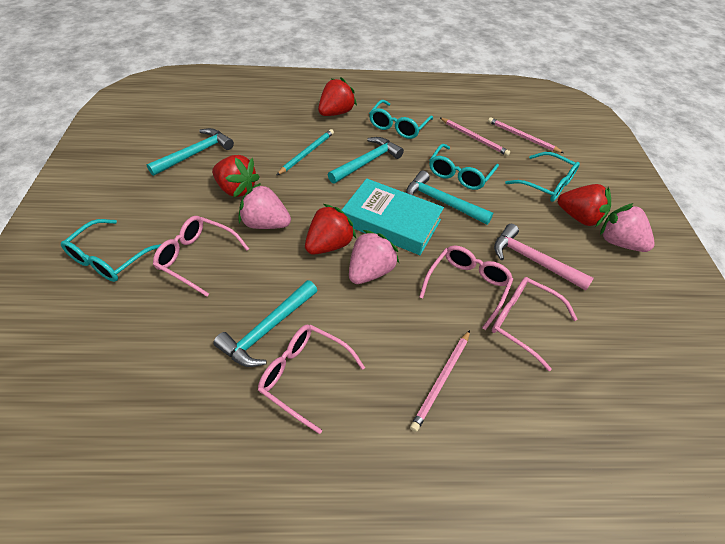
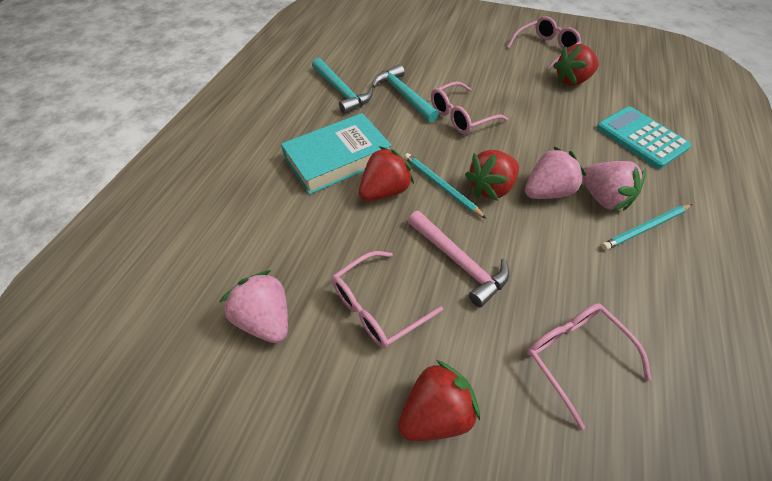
pink pencil: [410,330,470,432] [440,118,510,156] [488,117,564,153] = 3 -> none = 0
turquoise calculator: none = 0 -> [597,106,692,169] = 1
turquoise glasses: [61,219,161,282] [369,100,433,139] [429,144,499,190] [505,152,580,202] = 4 -> none = 0
turquoise hammer: [146,128,234,176] [213,280,318,367] [328,137,404,184] [406,170,493,225] = 4 -> [312,58,373,114] [372,64,439,122] = 2
turquoise pencil: [277,129,334,175] = 1 -> [404,153,486,219] [601,204,692,250] = 2

